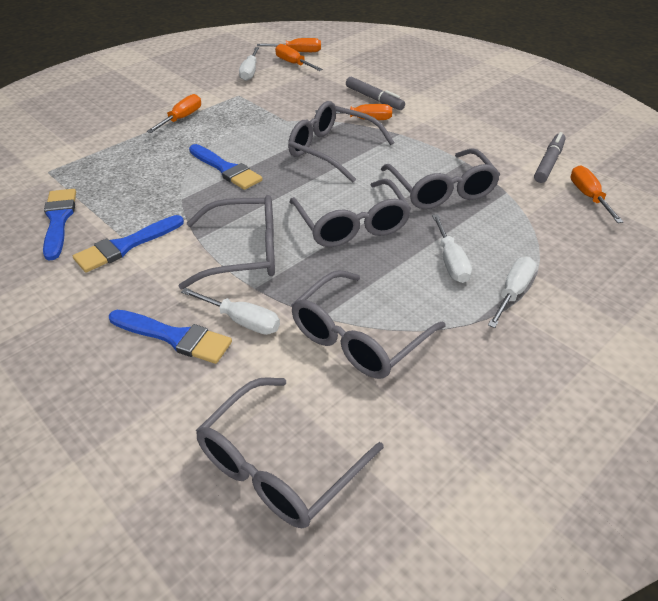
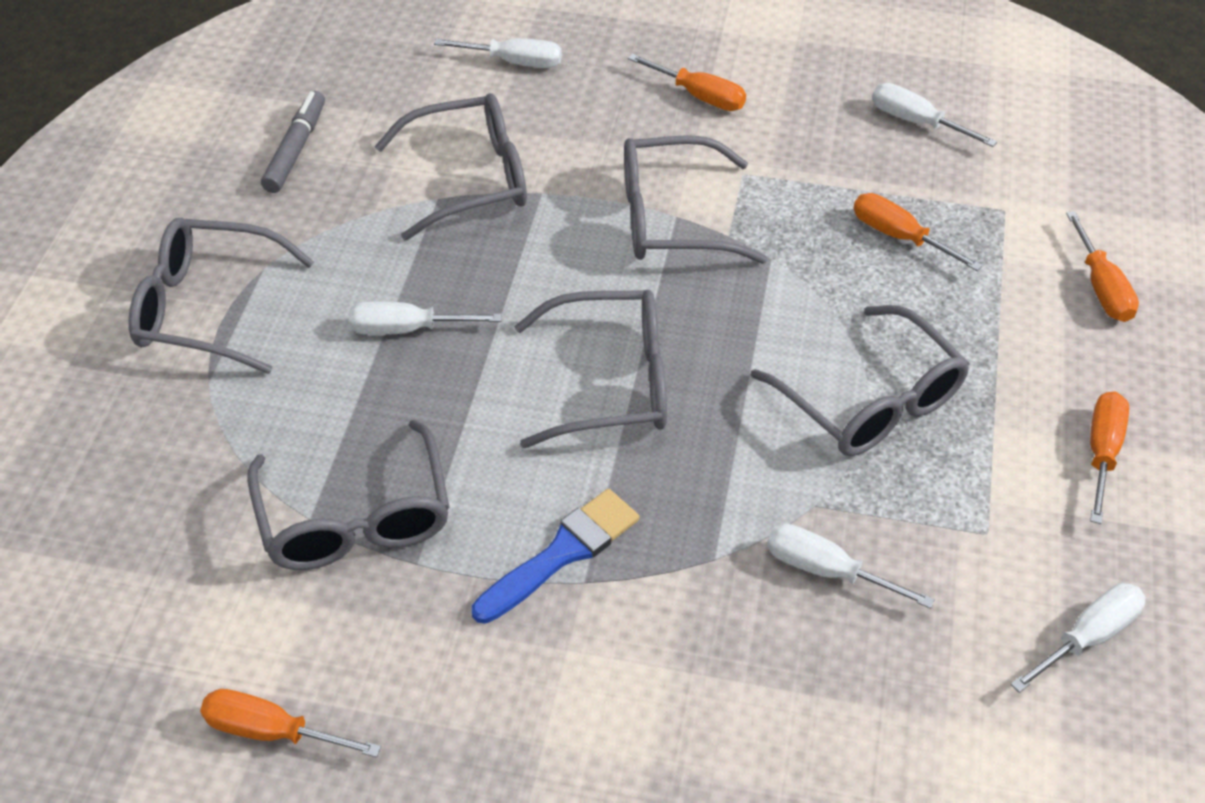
blue brush: [43,189,76,261] [73,215,184,272] [109,310,232,364] [189,144,263,190] = 4 -> [472,489,639,624] = 1
grey marker: [346,77,405,110] [534,132,566,183] = 2 -> [261,91,325,193] = 1
white screwdriver: [181,288,280,335] [239,47,259,81] [432,214,472,283] [488,257,536,328] = 4 -> [349,301,502,335] [434,38,562,68] [767,523,935,609] [872,83,997,147] [1011,583,1146,693] = 5

